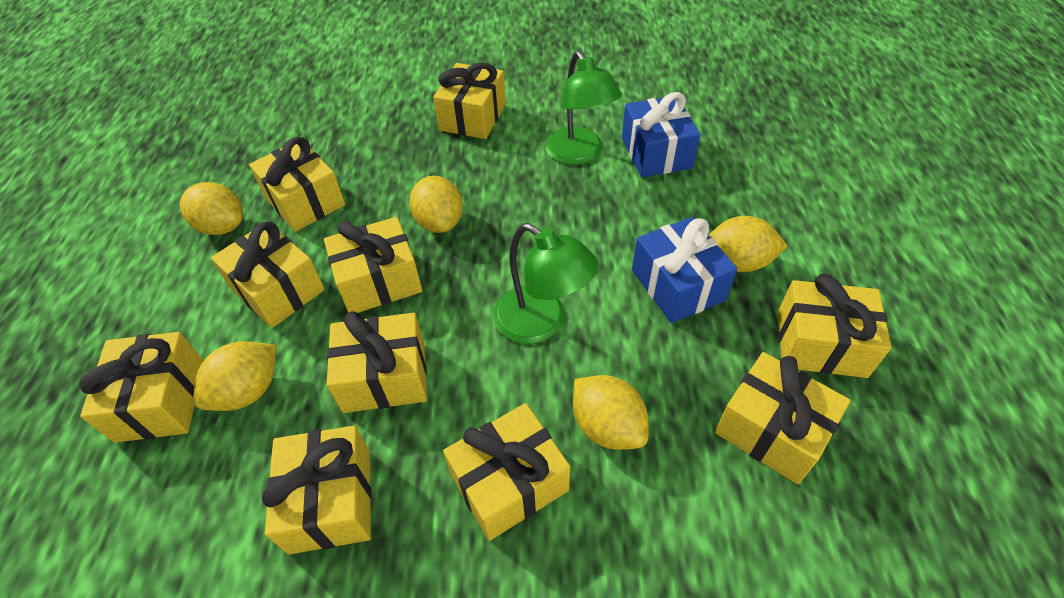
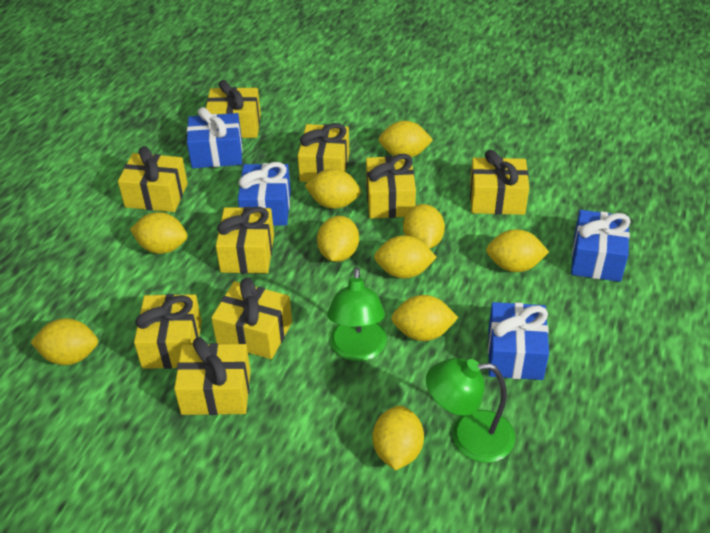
blue gift: [622,92,700,177] [632,217,737,323] = 2 -> [187,107,243,168] [238,162,291,226] [488,302,549,380] [571,210,631,282] = 4
yellow gift: [79,332,204,443] [211,222,325,328] [249,137,345,232] [262,426,372,554] [324,217,423,313] [327,311,427,413] [433,63,506,139] [443,403,570,541] [715,352,850,484] [777,273,891,378] = 10 -> [118,146,188,212] [134,294,202,369] [174,337,251,415] [206,80,261,138] [211,278,292,359] [216,207,274,274] [298,123,350,182] [366,154,416,219] [470,150,529,215] = 9
yellow lemon: [180,182,243,235] [193,341,276,411] [409,176,463,233] [573,375,649,450] [709,216,788,272] = 5 -> [31,318,98,365] [130,212,187,254] [305,169,361,209] [317,216,359,262] [373,406,424,470] [374,235,437,279] [378,121,433,158] [391,295,458,341] [403,204,445,249] [486,229,549,272] = 10

